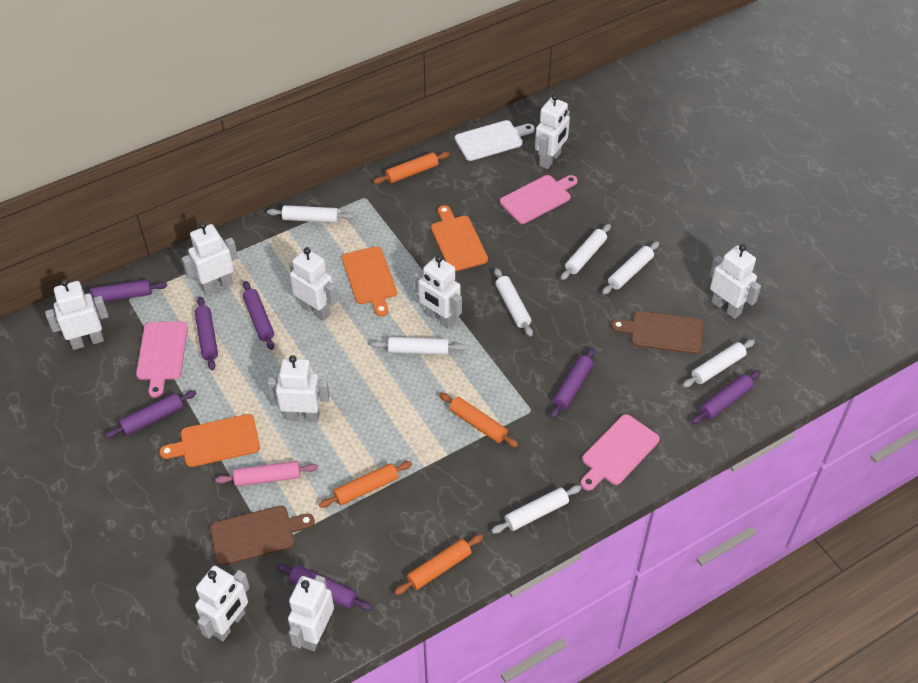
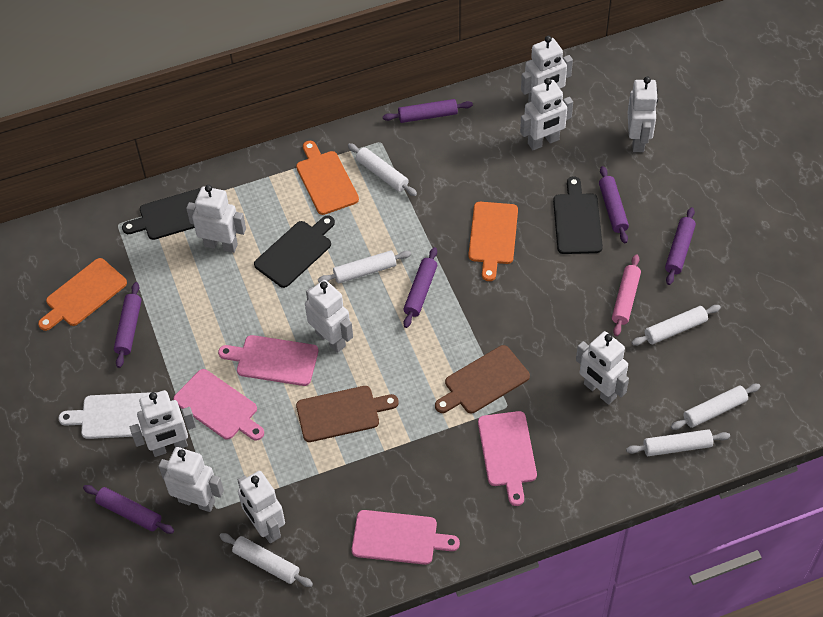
black cutting board: none = 0 -> [122,188,201,240] [254,215,335,288] [553,176,603,254] = 3
orange rolling pin: [319,461,412,508] [374,152,450,184] [394,534,483,595] [439,393,518,447] = 4 -> none = 0
pink cutting board: [136,322,188,398] [500,175,578,224] [581,414,660,491] = 3 -> [173,369,264,440] [218,335,319,386] [352,510,460,565] [478,411,537,506] = 4
purple rolling pin: [90,280,167,303] [105,390,197,438] [195,297,218,370] [243,281,274,350] [276,563,372,611] [550,347,595,419] [692,370,761,424] = 7 -> [83,485,174,534] [114,282,142,368] [383,99,473,123] [403,247,437,328] [599,166,629,244] [665,207,696,285] = 6
white rolling pin: [267,205,354,223] [371,337,466,355] [491,485,582,534] [494,268,533,337] [561,224,611,280] [602,241,659,294] [683,339,755,387] = 7 -> [219,533,313,587] [318,250,411,283] [348,143,417,196] [626,429,730,456] [631,305,721,346] [671,384,761,430] = 6

